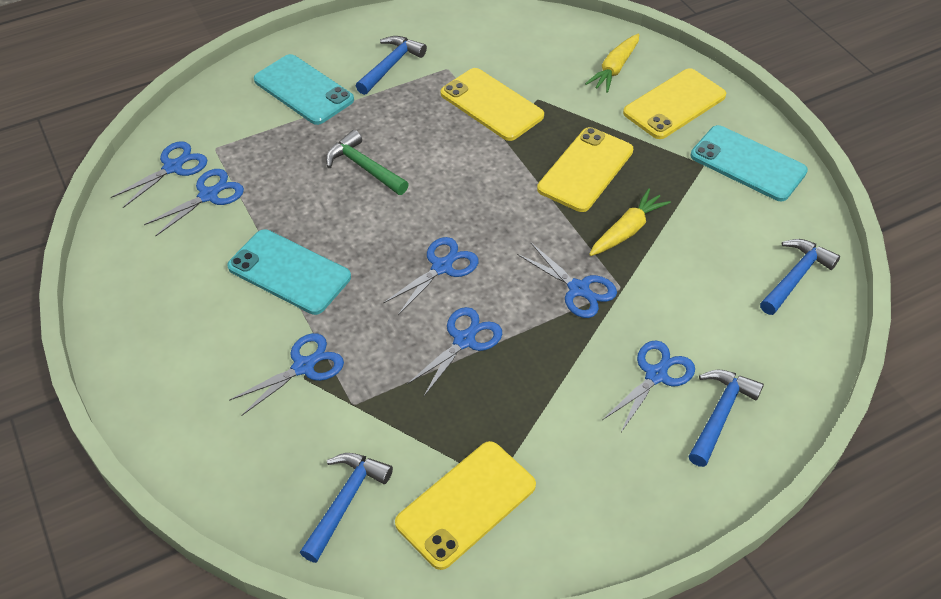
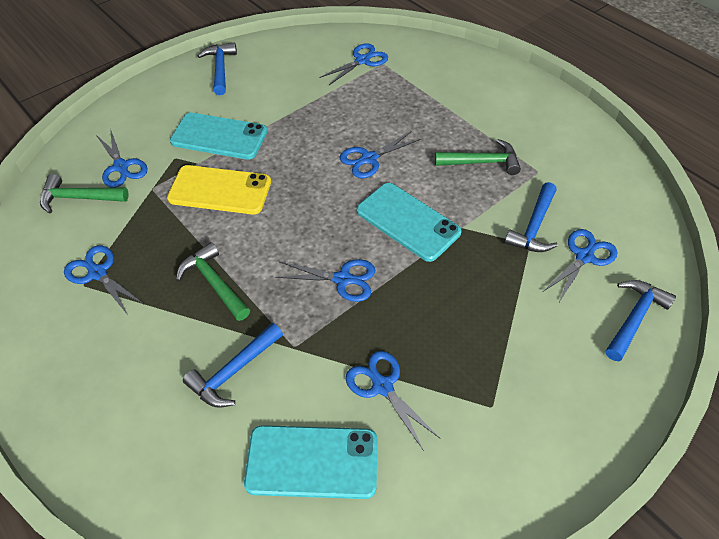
green hammer: [326,130,409,195] = 1 -> [40,174,128,213] [176,242,250,321] [435,139,521,175] = 3
yellow carrot: [585,34,639,93] [589,188,671,256] = 2 -> none = 0
yellow phone: [395,441,536,570] [441,68,544,141] [537,127,633,212] [623,68,726,139] = 4 -> [167,165,271,214] = 1

